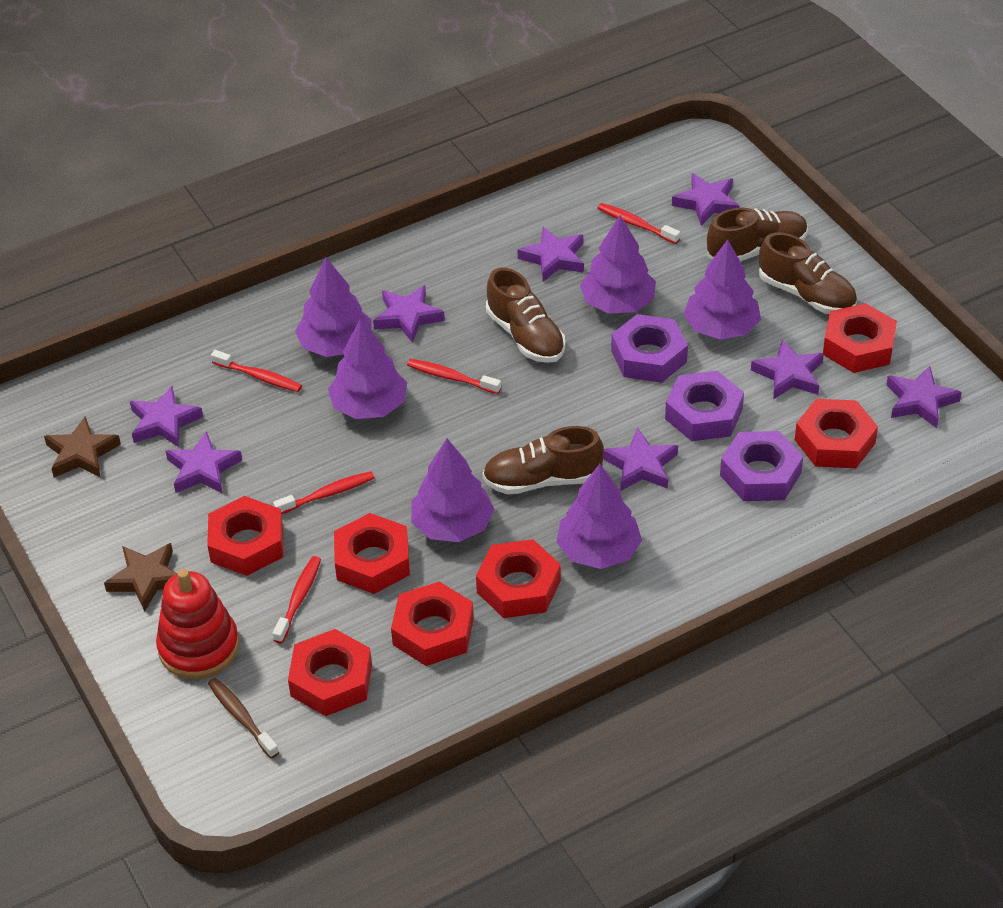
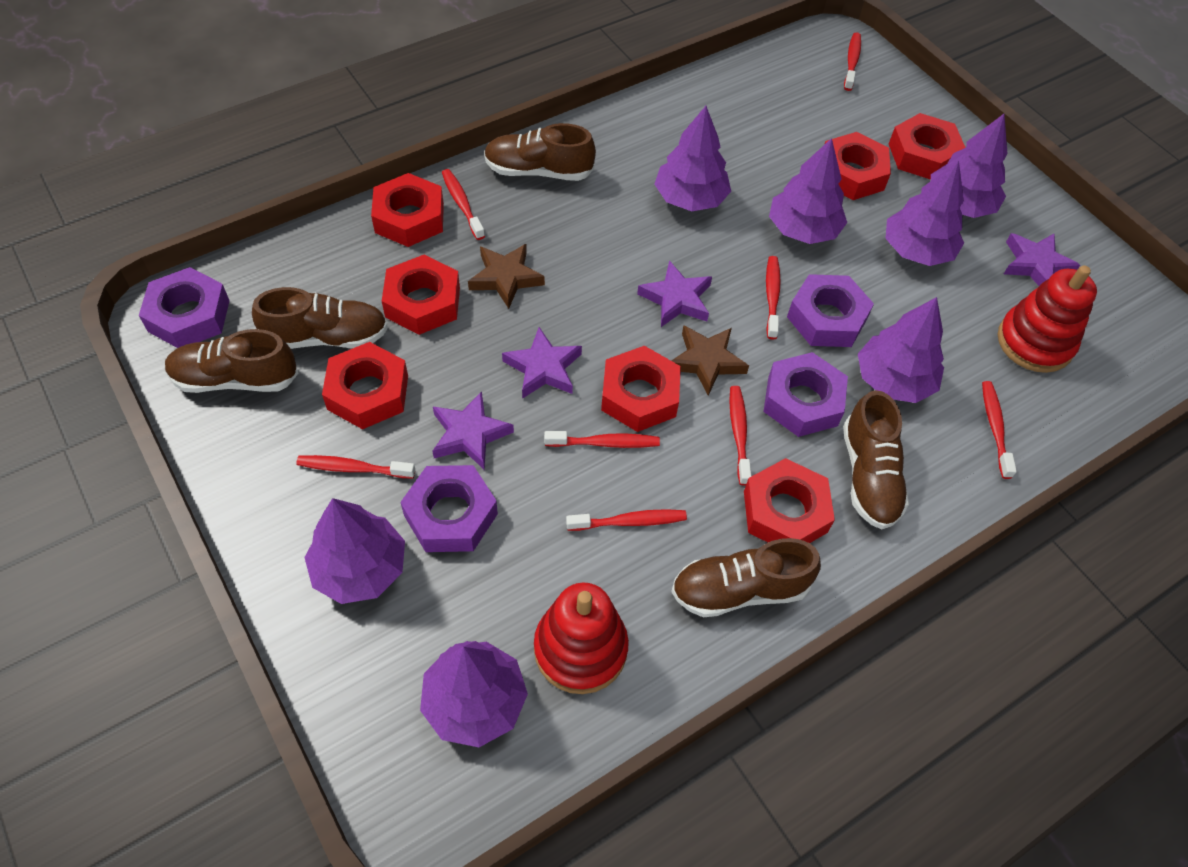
brown shoe: [482,426,604,494] [486,268,565,363] [707,207,808,262] [759,232,857,314] = 4 -> [165,329,298,393] [252,287,388,349] [484,123,596,181] [671,538,821,617] [843,390,909,529] = 5
brown toothbrush: [208,678,279,758] = 1 -> none = 0
purple nut: [611,314,688,383] [665,371,744,441] [720,431,803,501] = 3 -> [139,267,230,348] [400,465,498,552] [764,352,848,437] [787,274,874,347] = 4
purple star: [130,386,203,447] [166,431,242,493] [373,285,445,343] [518,227,584,282] [603,428,678,491] [672,173,739,226] [751,339,824,399] [886,366,962,428] = 8 -> [432,391,514,469] [502,327,582,399] [637,260,712,327] [1004,233,1080,286] = 4
purple tree: [295,258,372,357] [328,318,407,419] [411,439,494,542] [556,464,642,569] [580,216,656,314] [683,240,761,340] = 6 -> [304,498,405,604] [420,641,528,747] [654,106,731,211] [769,138,847,244] [858,297,944,403] [885,161,964,266] [931,114,1008,218] = 7
red stacking toy: [156,569,239,679] = 1 -> [534,583,629,694] [998,265,1097,373] = 2
red toothbrush: [211,350,302,392] [273,471,375,514] [273,556,321,643] [407,359,501,394] [598,203,680,244] = 5 -> [296,455,415,479] [442,169,485,240] [544,431,660,448] [566,509,687,531] [729,386,751,486] [766,256,781,339] [844,32,861,91] [982,381,1017,479] = 8

